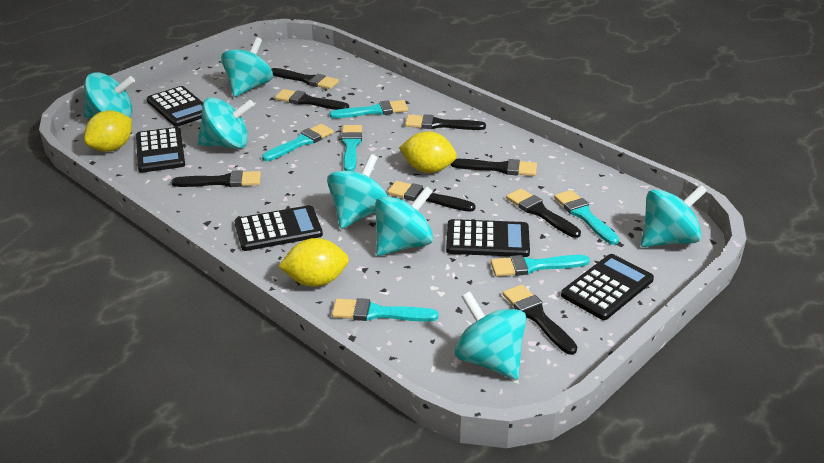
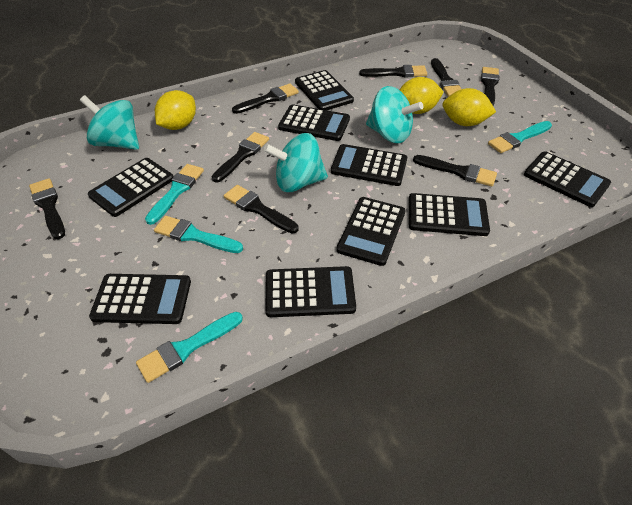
black calculator: [136,127,185,173] [147,86,203,127] [234,205,323,251] [446,219,530,257] [561,254,654,320] = 5 -> [88,158,174,217] [89,274,191,324] [265,266,356,317] [278,104,350,141] [295,70,354,110] [331,144,407,186] [336,197,406,266] [409,193,490,236] [524,151,611,207] = 9
turquoise brush: [262,124,334,161] [329,100,408,118] [332,298,439,322] [341,125,362,171] [491,255,590,276] [554,190,619,245] = 6 -> [136,312,243,383] [145,164,204,225] [154,216,243,253] [488,121,552,153] = 4
turquoise spinning top: [83,72,135,118] [197,97,254,149] [221,37,273,97] [327,154,388,229] [375,186,433,256] [455,291,527,380] [641,185,707,247] = 7 -> [80,95,139,150] [263,133,328,192] [366,86,423,143] = 3

